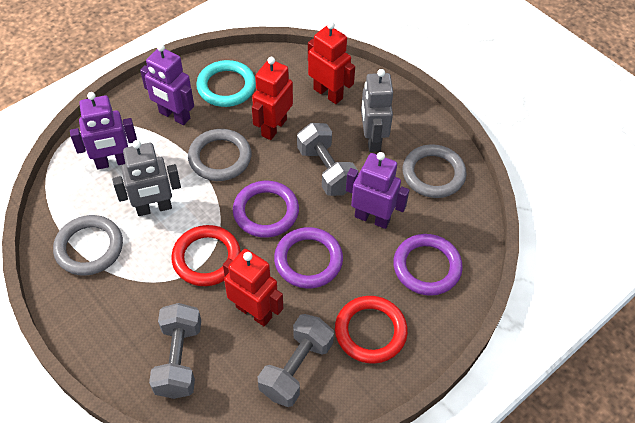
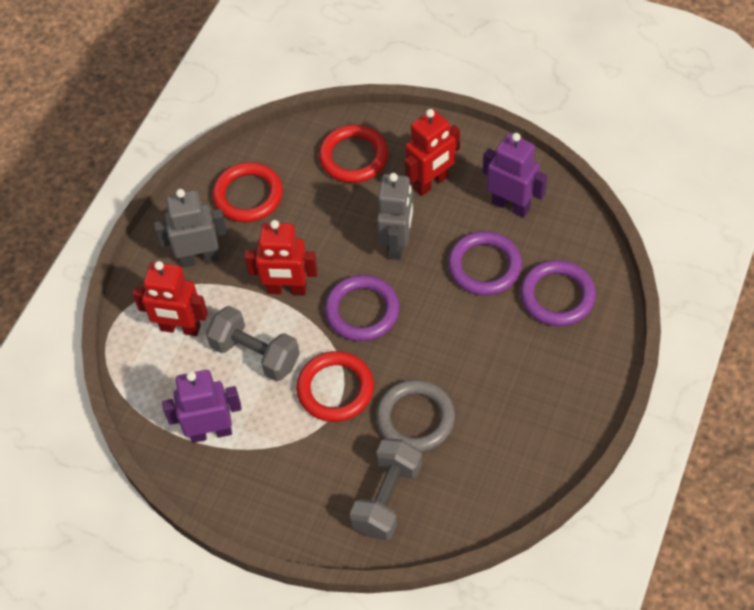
grey dumbbell: [149,303,201,399] [258,314,334,407] [297,123,357,196] = 3 -> [206,306,300,381] [350,438,422,540] = 2
grey ring: [53,215,123,276] [188,129,251,181] [403,144,466,198] = 3 -> [376,379,455,452] = 1
purple robot: [70,92,137,169] [140,44,194,125] [346,152,409,229] = 3 -> [162,370,242,443] [483,133,547,218] = 2
red ring: [171,225,241,286] [335,296,408,364] = 2 -> [212,162,283,222] [296,351,374,422] [319,125,388,183] = 3
turquoise ring: [196,60,256,107] = 1 -> none = 0

